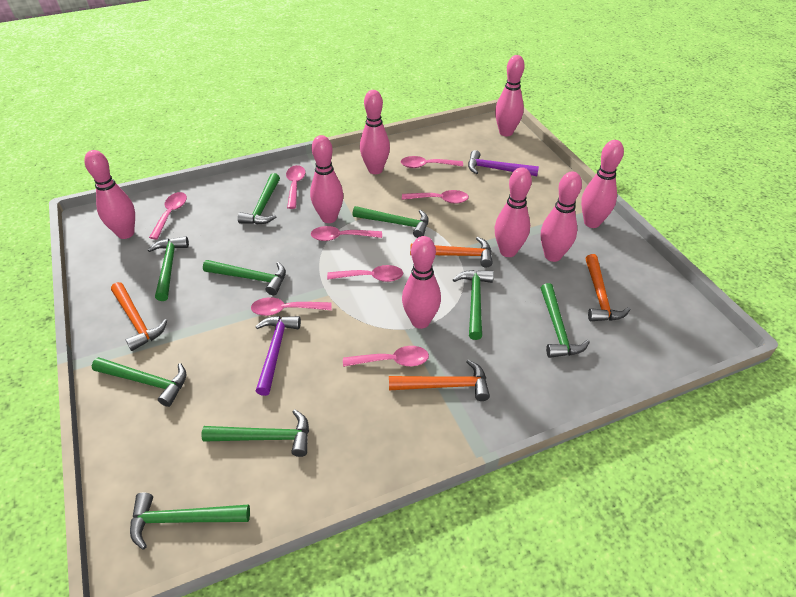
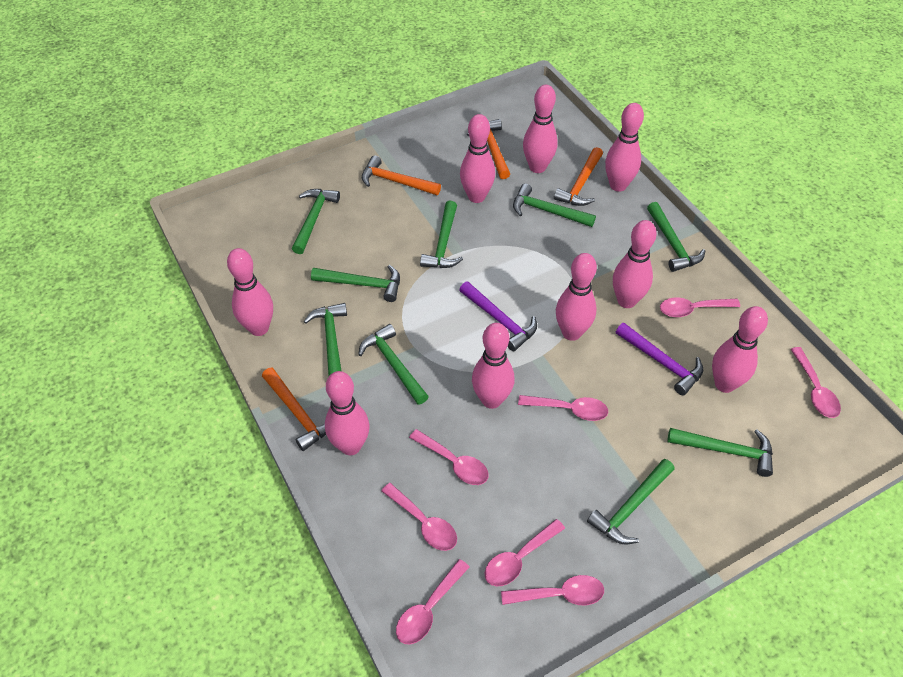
pink bowling pin: [84,150,135,239] [310,135,343,223] [360,90,390,174] [402,236,441,329] [495,55,525,137] [495,167,532,257] [541,172,582,262] [581,140,624,228] = 8 -> [227,248,273,336] [325,371,369,455] [460,114,495,203] [472,323,514,409] [523,85,558,173] [556,253,597,341] [605,103,644,192] [613,220,657,308] [712,306,768,393] = 9

